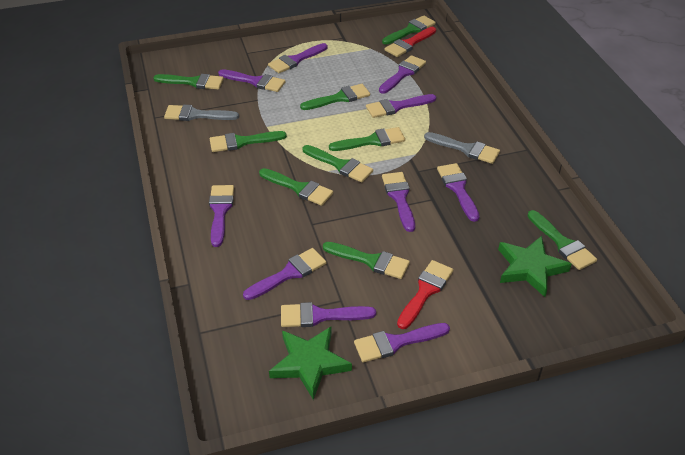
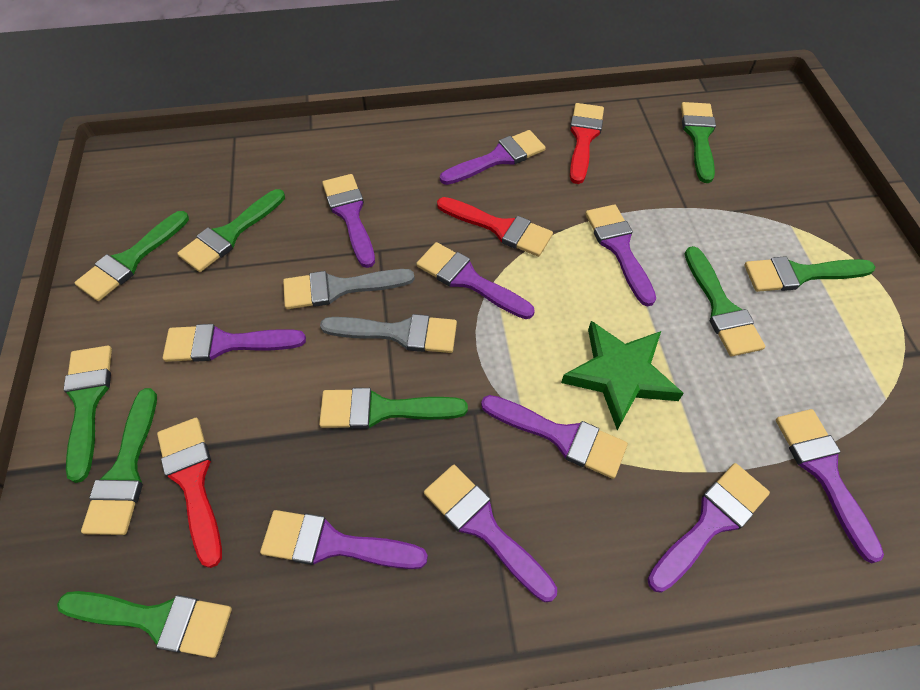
green star: [269,327,352,400] [498,236,572,297] = 2 -> [561,321,684,430] = 1
red brush: [385,27,436,57] [397,260,453,329] = 2 -> [157,418,222,568] [437,197,553,257] [570,103,604,184] = 3

